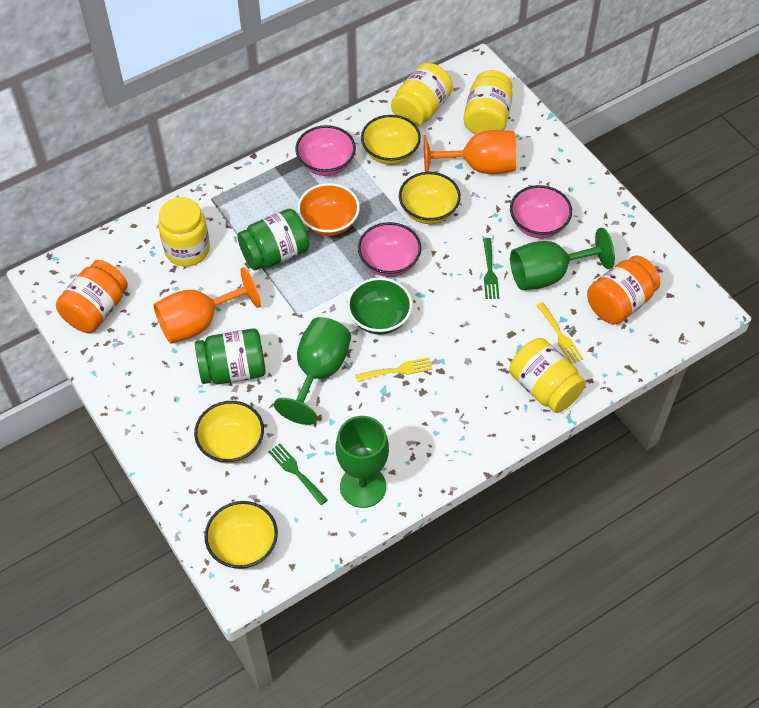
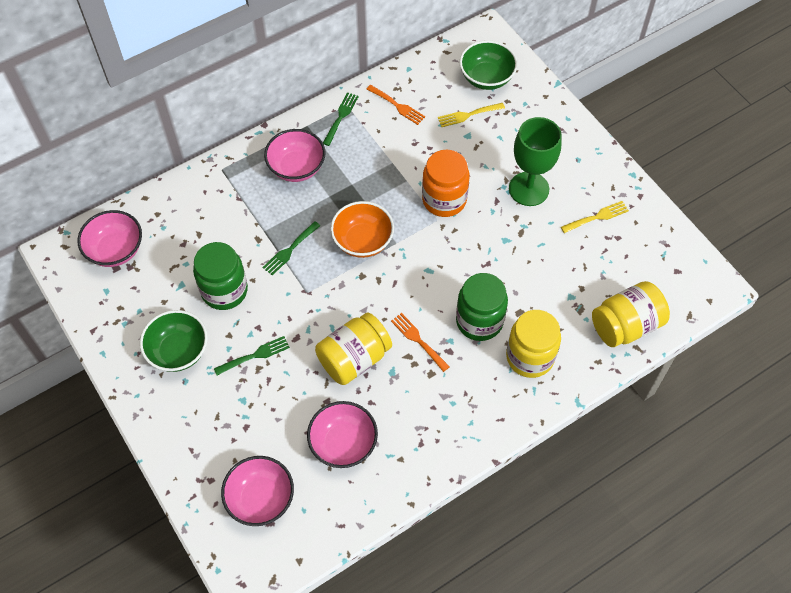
green bowl: [347,277,412,335] = 1 -> [140,310,208,372] [459,40,518,90] = 2
green fork: [268,443,328,505] [483,238,499,299] = 2 -> [214,336,290,375] [262,221,320,275] [323,92,359,146] = 3
green goblet: [274,317,351,425] [336,416,389,508] [510,228,615,290] = 3 -> [509,117,562,206] = 1
orange fork: none = 0 -> [366,85,425,125] [391,313,450,372] = 2
orange goblet: [154,267,261,344] [424,130,517,174] = 2 -> none = 0
orange jar: [56,260,128,333] [587,256,661,324] = 2 -> [422,150,470,217] = 1
pink bowl: [295,125,356,176] [358,222,421,277] [510,185,572,238] = 3 -> [77,210,142,267] [221,456,294,526] [264,129,325,182] [307,401,378,468] = 4
yellow bowl: [194,401,264,464] [204,501,278,569] [361,115,421,165] [399,172,461,224] = 4 -> none = 0
yellow jar: [158,197,210,267] [391,63,453,127] [463,70,513,134] [509,338,586,413] = 4 -> [315,312,392,385] [506,310,561,378] [592,281,670,347] = 3

